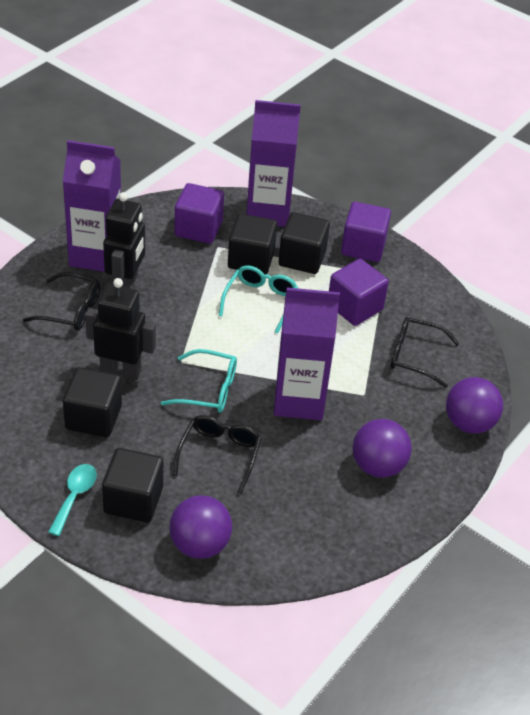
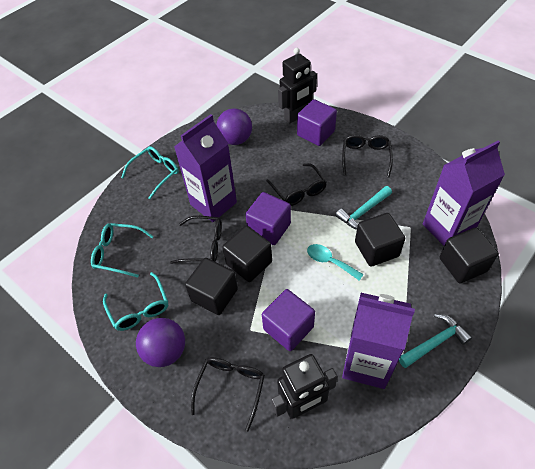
black glasses: [23,272,100,331] [173,415,262,494] [390,317,460,388] = 3 -> [170,216,222,264] [191,357,265,432] [266,163,327,206] [342,135,393,177] = 4
purple ball: [170,495,232,559] [353,419,412,478] [446,377,503,433] = 3 -> [136,318,185,367] [216,108,252,145] = 2
turquoise glasses: [161,349,237,413] [219,265,298,333] = 2 -> [91,223,154,277] [103,272,168,331] [121,146,179,199] = 3
turquoise hammer: none = 0 -> [336,186,392,230] [399,314,472,368] = 2

